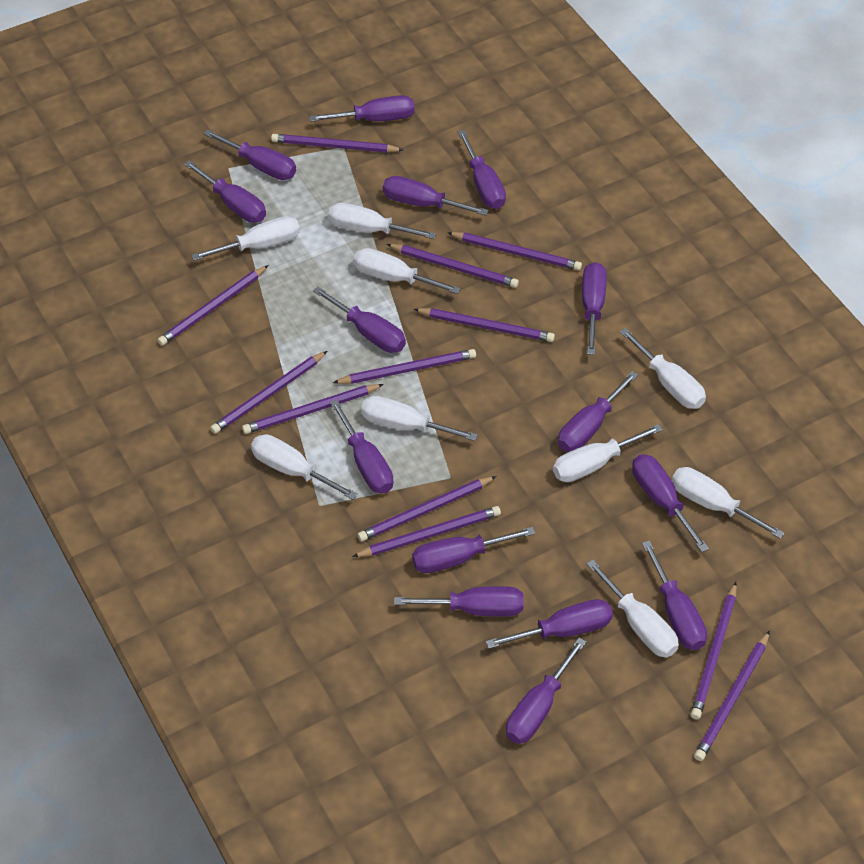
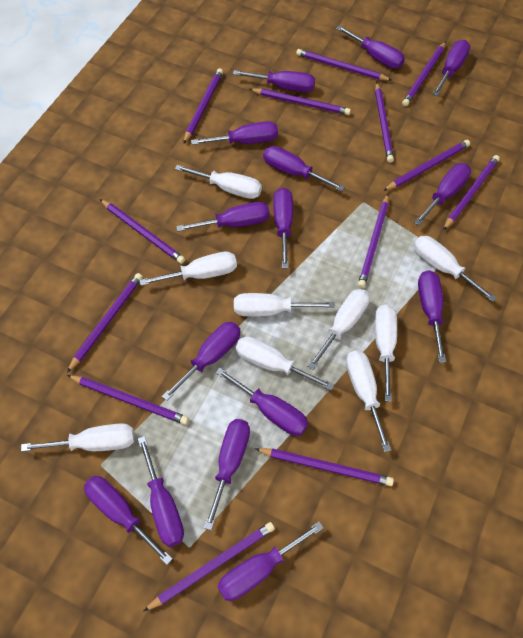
purple pencil: [158,265,269,346] [210,351,327,434] [242,384,384,434] [271,134,403,153] [333,349,476,384] [352,506,501,557] [358,476,497,542] [387,244,519,288] [414,308,555,342] [447,232,582,271] [691,582,737,719] [694,630,770,761] = 12 -> [67,273,143,373] [67,375,189,425] [100,199,185,264] [143,522,275,612] [184,68,223,143] [250,88,351,115] [255,448,394,486] [296,49,392,81] [358,194,389,288] [375,82,394,163] [383,140,470,191] [402,41,446,106] [443,155,500,230] = 13

